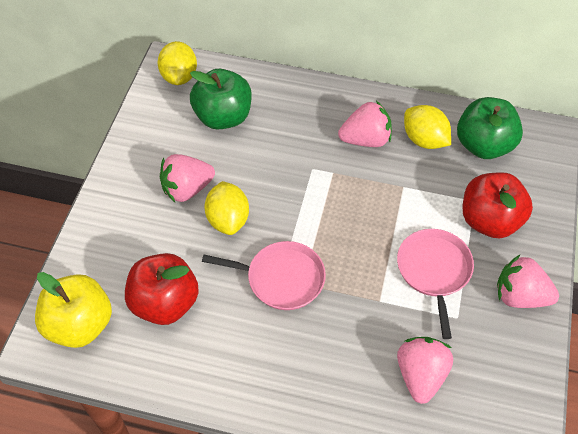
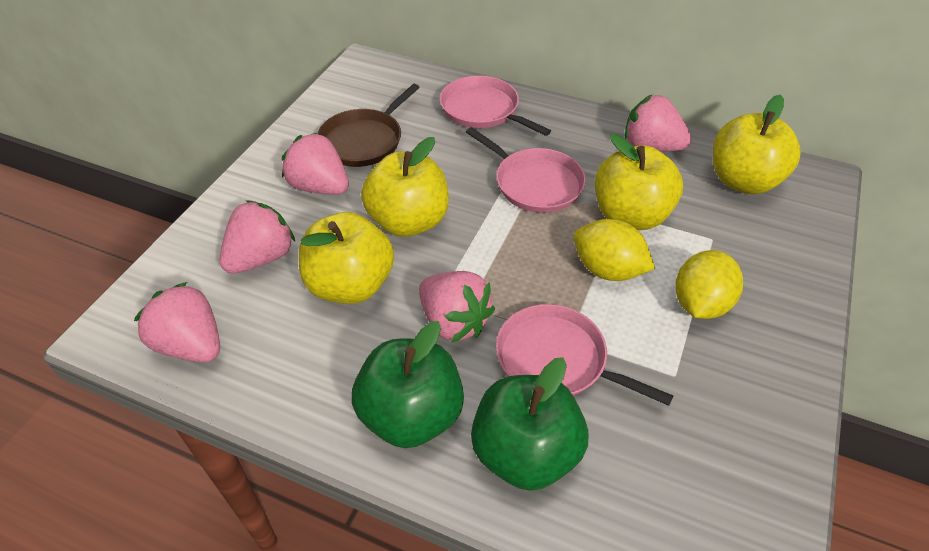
brown pan: none = 0 -> [318,84,420,167] = 1
pink pan: [202,241,326,310] [397,229,474,339] = 2 -> [440,76,551,136] [466,127,586,213] [496,304,673,406] = 3
pink strawberry: [160,154,215,202] [338,101,392,147] [397,337,453,404] [497,255,559,308] = 4 -> [134,282,220,362] [220,200,296,274] [282,132,349,195] [419,271,495,343] [625,95,691,151] = 5
red apple: [125,253,199,325] [463,172,533,238] = 2 -> none = 0
yellow apple: [35,272,112,348] = 1 -> [299,212,394,304] [361,137,449,237] [595,134,683,230] [713,95,801,194] = 4
yellow lemon: [157,41,197,85] [204,181,249,235] [404,105,451,149] = 3 -> [574,219,655,281] [676,250,743,319] = 2

